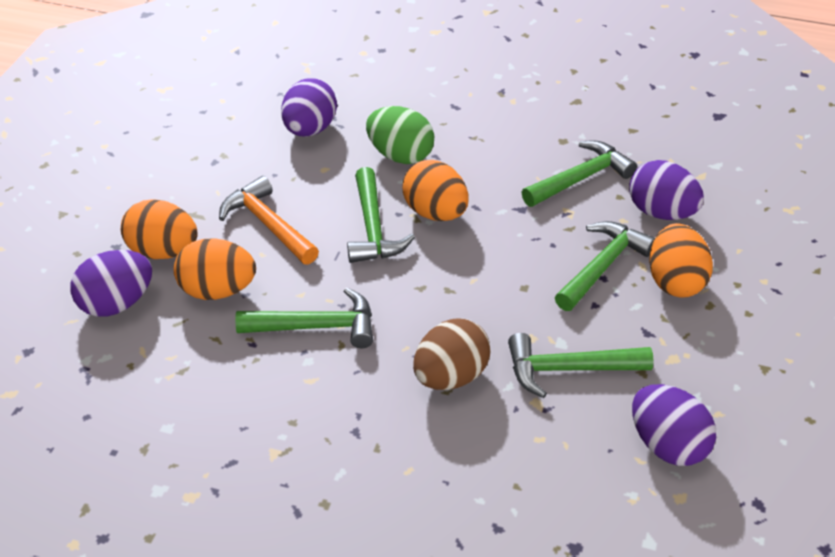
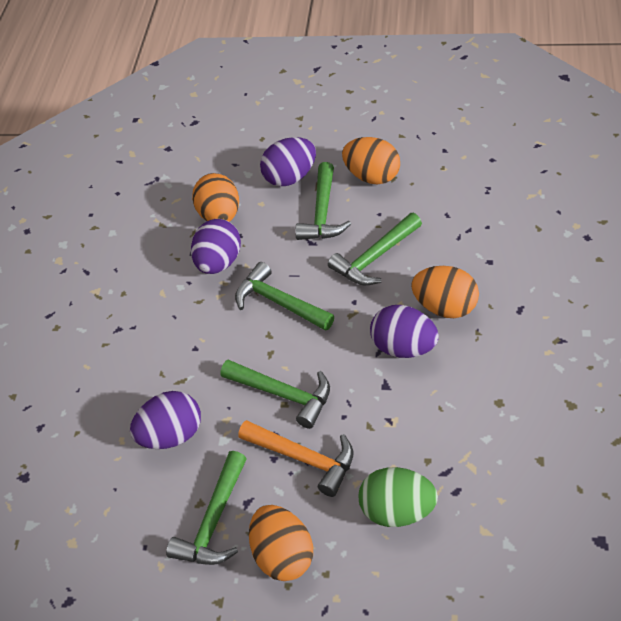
brown egg: [413,319,491,390] = 1 -> none = 0

